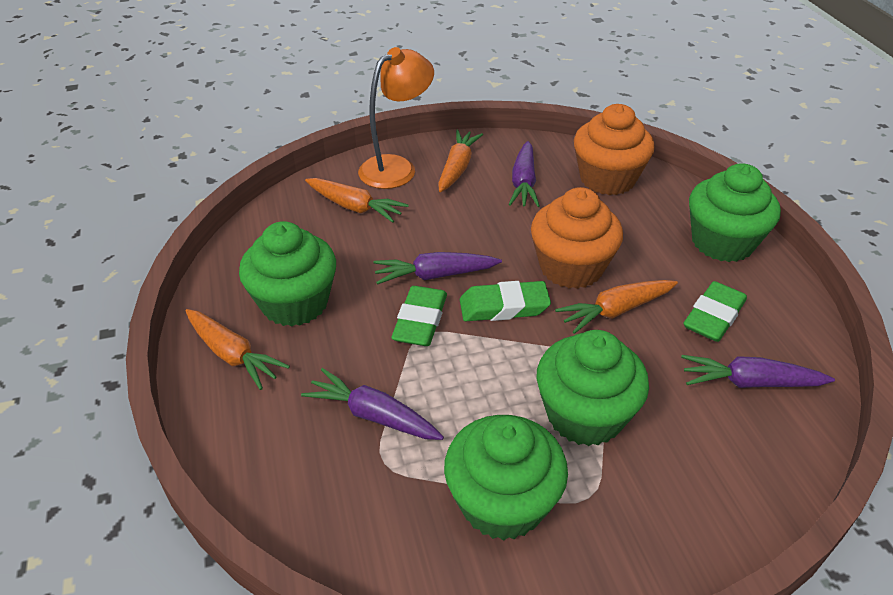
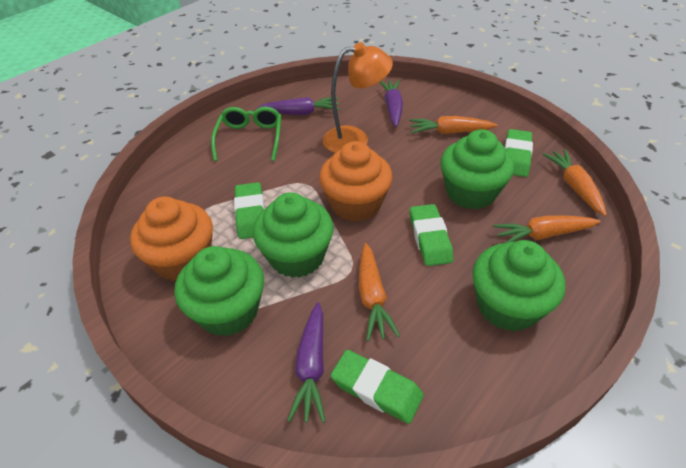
green eraser: [391,286,447,346] [460,281,551,321] [683,281,747,342] = 3 -> [234,182,265,239] [330,350,424,424] [410,204,453,266] [505,129,533,177] = 4
green glasses: none = 0 -> [211,107,281,161] = 1
purple carrot: [301,368,444,440] [374,252,502,285] [508,141,540,207] [681,355,835,388] = 4 -> [258,97,340,115] [287,302,326,423] [380,80,403,127] = 3

